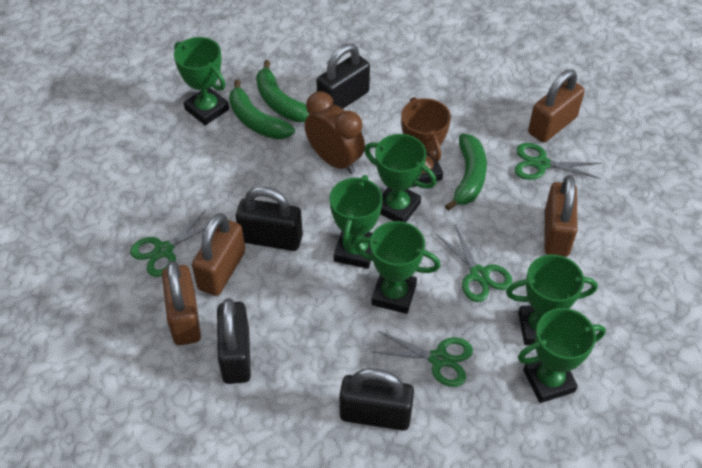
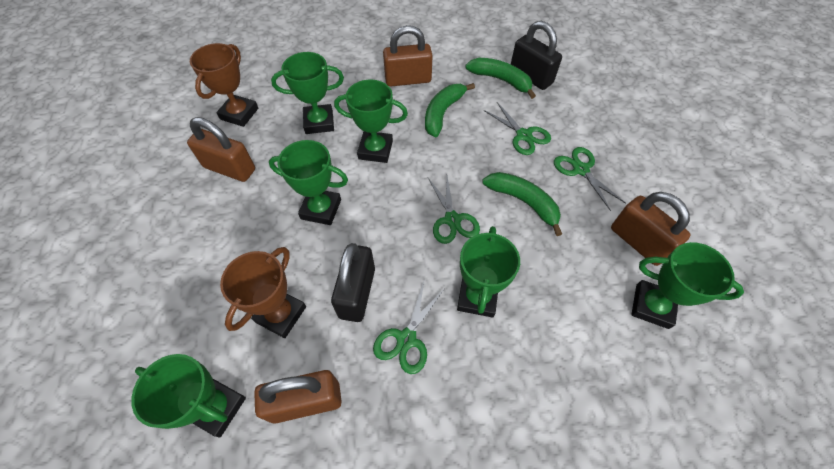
black padlock: [217,298,251,384] [236,187,303,251] [316,44,370,109] [339,368,414,431] = 4 -> [331,243,375,322] [511,21,562,90] = 2
brown clock: [304,92,365,174] = 1 -> none = 0
brown trophy: [401,97,451,187] = 1 -> [190,43,258,127] [220,247,306,338] = 2

